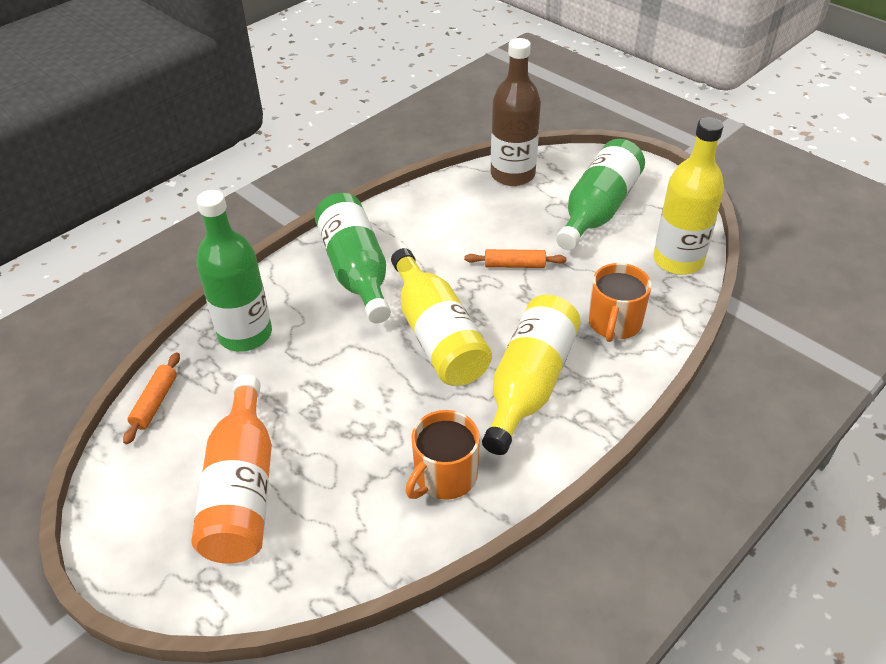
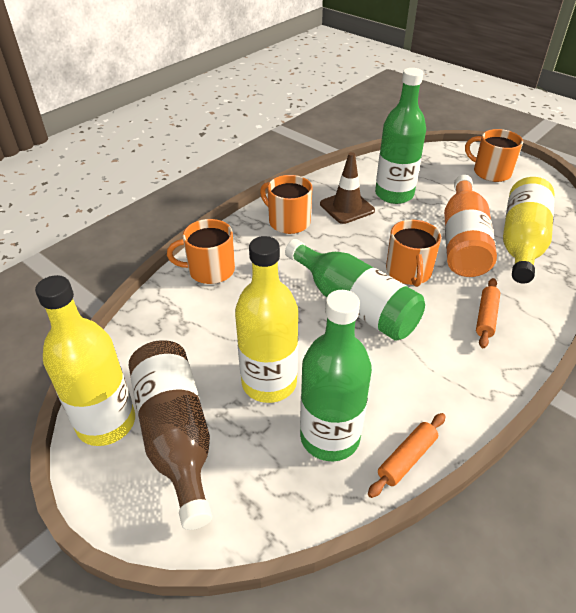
brown traffic cone: none = 0 -> [320,152,375,224] = 1
orange mug: [405,410,480,500] [588,263,652,342] = 2 -> [167,219,235,284] [260,175,313,234] [386,220,441,287] [465,129,523,182] = 4

